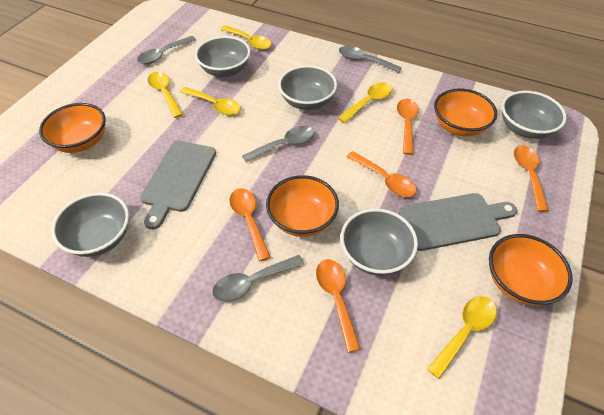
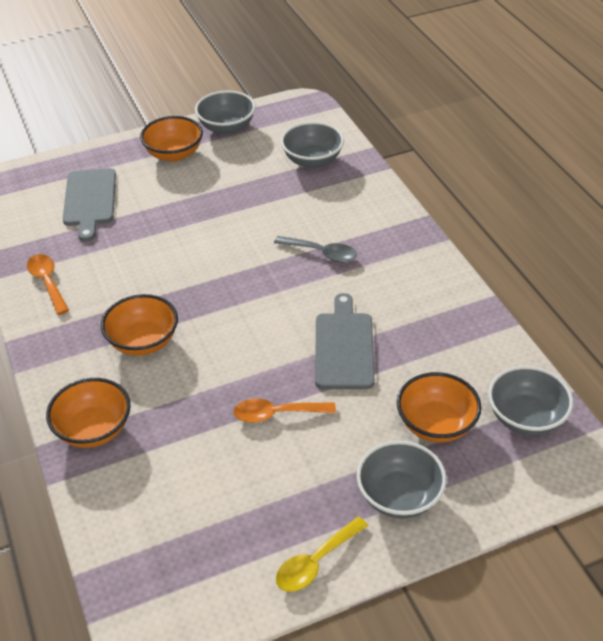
grey bowl: [51,192,129,257] [195,36,251,77] [278,65,337,110] [340,208,418,276] [502,91,567,139] = 5 -> [195,90,256,135] [281,122,344,168] [356,440,446,519] [488,366,573,436] = 4
grey spoon: [137,36,196,64] [212,255,304,302] [242,126,315,162] [339,46,402,73] = 4 -> [274,236,357,263] = 1
orange spoon: [229,188,271,261] [316,259,361,353] [347,151,416,197] [397,98,419,155] [514,145,549,212] = 5 -> [27,254,69,315] [233,399,336,423] = 2
yellow spoon: [148,72,183,118] [180,87,241,115] [220,25,272,50] [338,82,392,123] [427,296,497,379] = 5 -> [276,516,368,592] = 1

